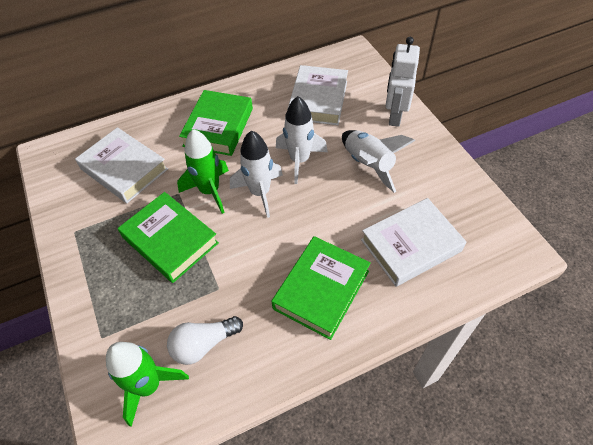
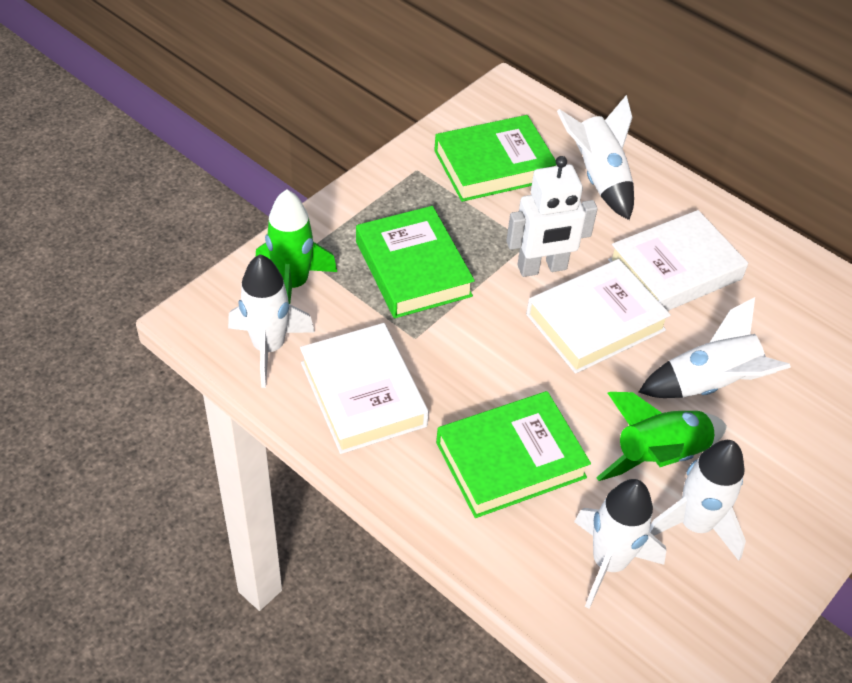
white light bulb: [167,316,243,365] = 1 -> none = 0
white rocket: [230,130,283,218] [276,96,328,184] [342,130,415,193] = 3 -> [228,254,315,388] [557,95,634,220] [574,479,666,609] [639,297,791,398] [649,440,746,561] = 5

